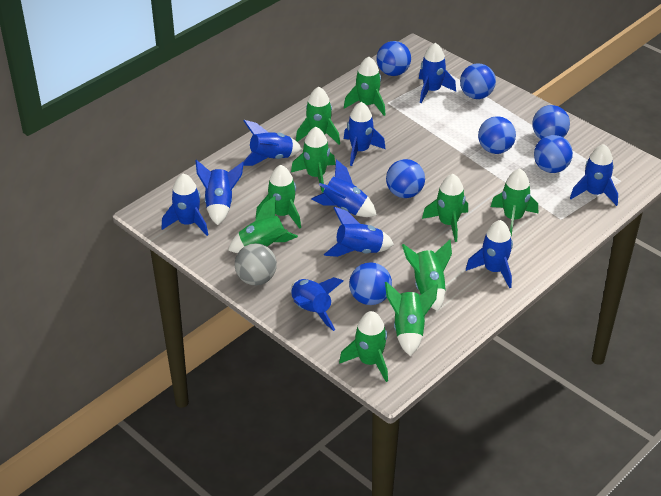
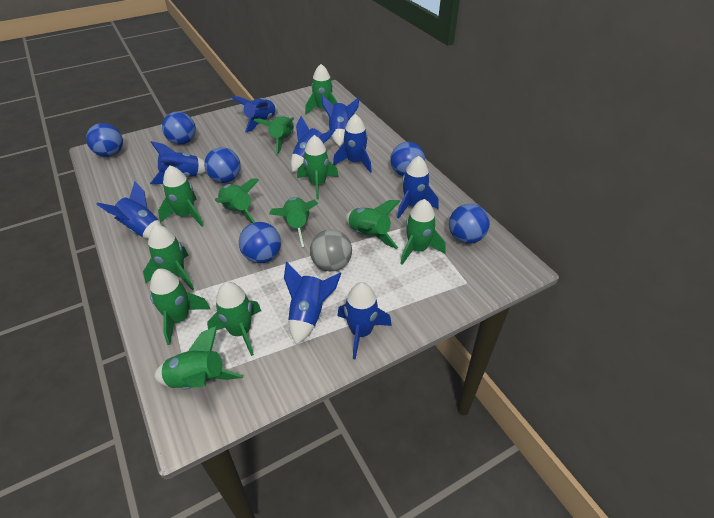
blue ball: [349,262,392,305] [376,41,411,76] [386,159,425,198] [460,64,496,99] [478,116,516,154] [532,105,570,139] [534,135,573,173] = 7 -> [86,123,123,157] [162,112,196,145] [204,147,241,183] [239,222,281,263] [390,142,425,176] [449,204,490,244] = 6
blue rocket: [161,173,208,236] [196,160,244,225] [243,120,302,166] [291,277,343,331] [312,159,377,217] [324,207,394,257] [344,102,386,166] [419,43,456,103] [466,220,513,288] [570,144,618,206] = 10 -> [96,181,162,239] [150,141,206,184] [231,96,277,132] [284,262,341,345] [291,116,335,172] [321,95,359,146] [333,114,372,173] [338,282,392,360] [397,156,439,218] = 9
green rocket: [228,196,298,253] [256,165,301,229] [291,127,335,193] [296,87,340,145] [339,311,388,382] [344,57,386,116] [385,282,438,356] [402,240,452,311] [422,174,468,242] [491,168,538,237] = 10 -> [143,225,194,290] [150,269,210,345] [154,326,243,389] [158,165,204,226] [207,282,261,356] [215,179,259,223] [254,115,294,154] [269,197,319,247] [297,135,339,199] [305,64,338,115] [346,200,400,249] [400,199,446,265] = 12

